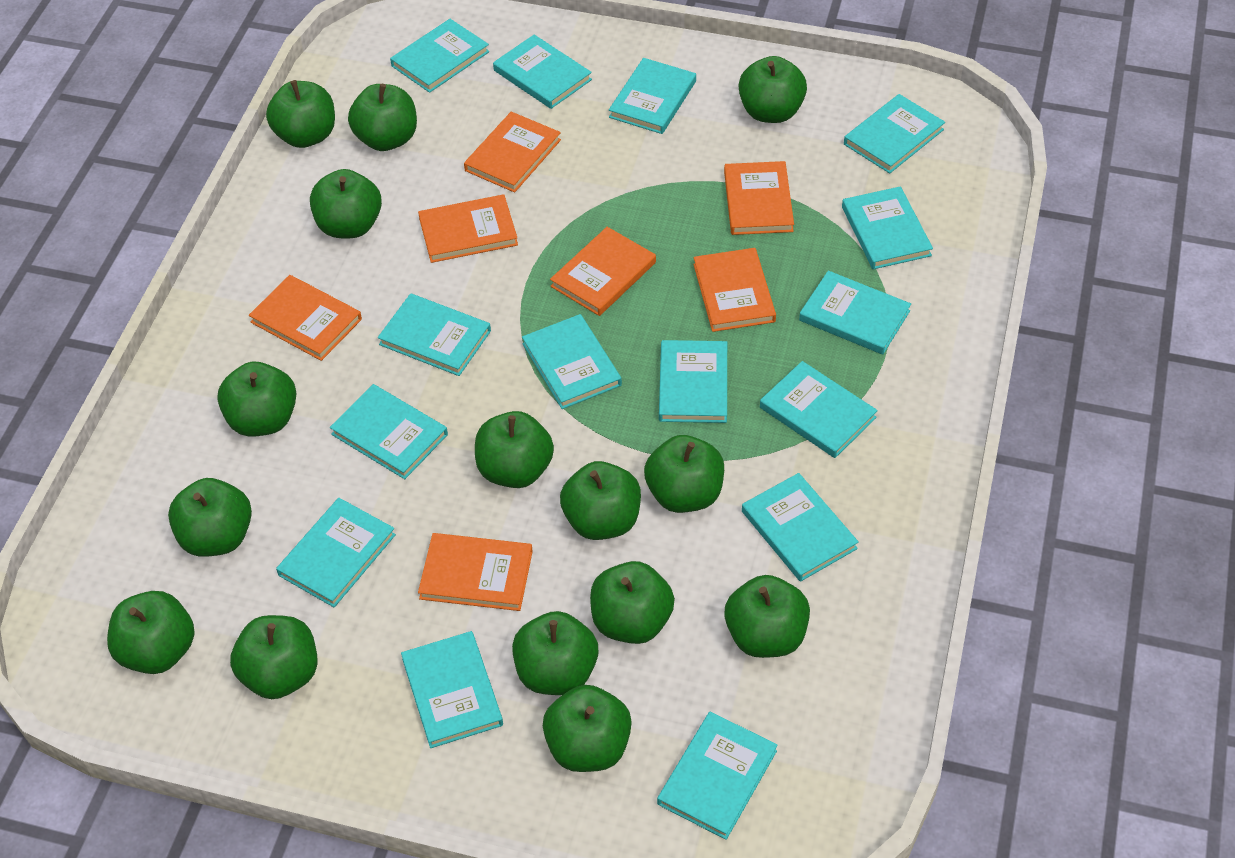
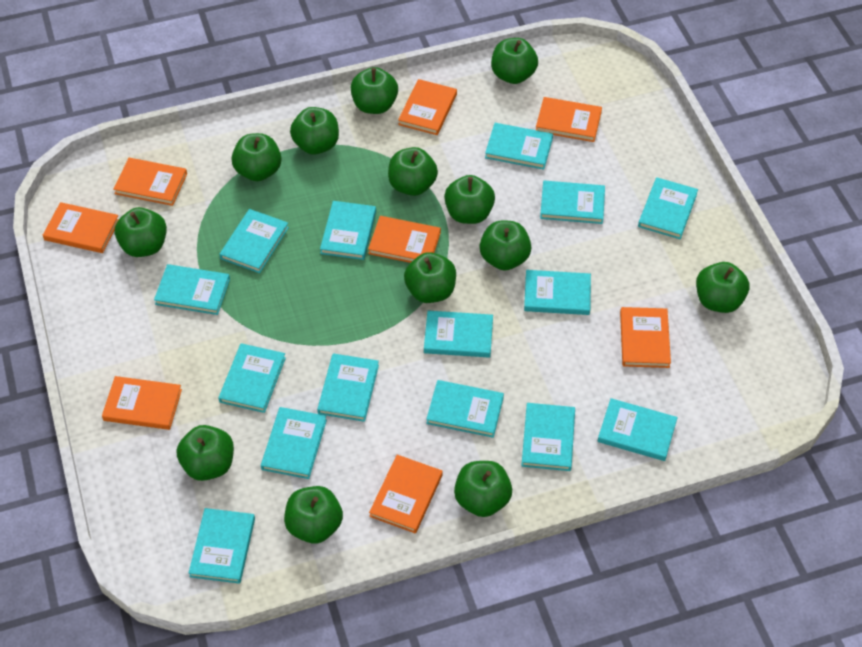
green apple: [107,591,195,674] [168,478,252,557] [217,362,297,437] [230,615,318,699] [266,80,335,148] [310,169,382,238] [348,84,417,151] [475,411,554,488] [512,611,598,695] [543,685,632,772] [560,461,641,540] [590,561,675,644] [644,435,724,513] [724,575,810,658] [739,56,807,123] = 15 -> [115,207,167,257] [176,425,234,481] [231,133,281,181] [284,486,343,544] [290,107,339,155] [351,67,398,114] [388,147,438,196] [404,252,456,303] [444,175,495,224] [454,461,512,517] [479,220,532,271] [491,38,538,84] [696,262,749,313] = 13
orange book: [249,275,362,361] [418,194,518,263] [418,533,533,611] [464,112,561,193] [550,227,656,316] [693,248,776,332] [724,161,794,235] = 7 -> [43,202,119,253] [102,376,182,430] [113,158,187,206] [368,216,441,263] [369,455,443,534] [398,79,457,135] [536,97,602,142] [620,307,671,368] = 8

